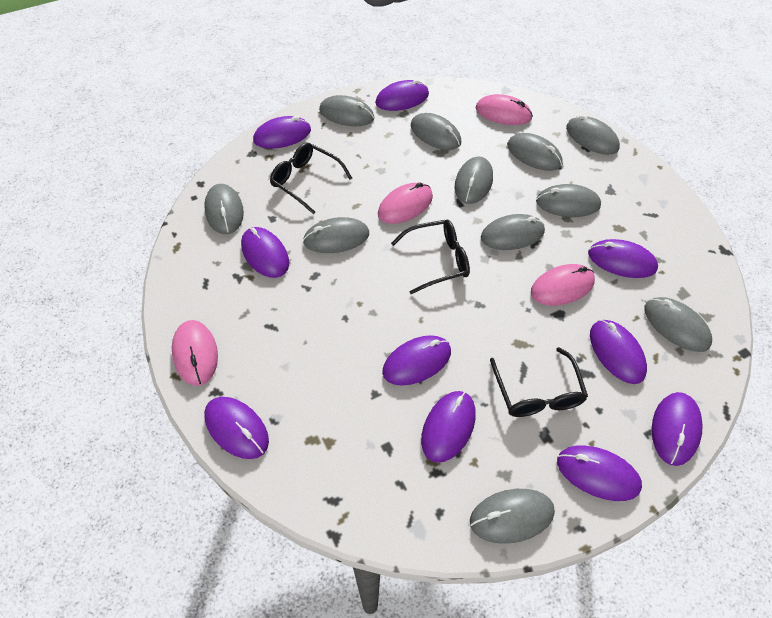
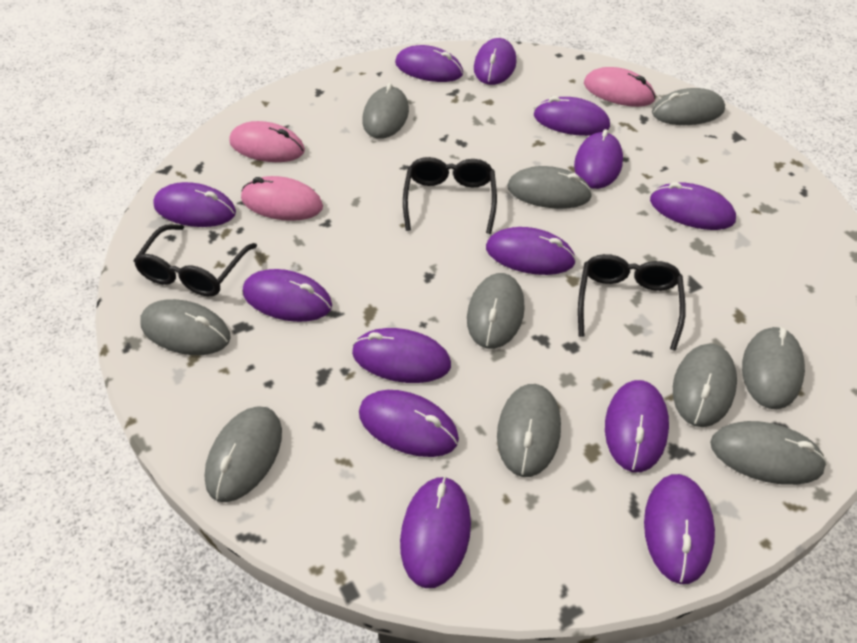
grey mouse: [204,184,244,234] [303,217,369,253] [319,95,374,126] [411,113,461,150] [455,157,493,204] [470,489,555,544] [481,214,545,250] [507,133,563,171] [536,184,601,217] [566,115,620,155] [644,297,712,352] = 11 -> [140,299,231,355] [205,407,282,502] [362,83,409,139] [467,273,525,349] [497,384,561,477] [507,166,592,209] [652,88,725,125] [673,344,737,427] [710,421,827,485] [742,327,805,409] = 10
pink mouse: [172,320,218,386] [378,183,433,224] [476,94,533,125] [531,264,595,306] = 4 -> [229,121,305,162] [241,176,323,221] [584,67,655,107] = 3
purple mouse: [204,397,269,459] [241,227,289,278] [253,116,311,149] [375,80,429,111] [382,335,451,386] [421,391,476,463] [557,445,642,501] [588,239,658,278] [590,320,647,384] [652,392,703,466] = 10 -> [153,182,236,227] [243,269,332,322] [352,328,451,383] [359,390,459,457] [395,45,463,82] [400,476,471,588] [474,38,516,85] [486,227,576,275] [534,96,610,136] [574,129,623,189] [605,380,669,472] [644,474,715,584] [650,182,736,230] = 13

